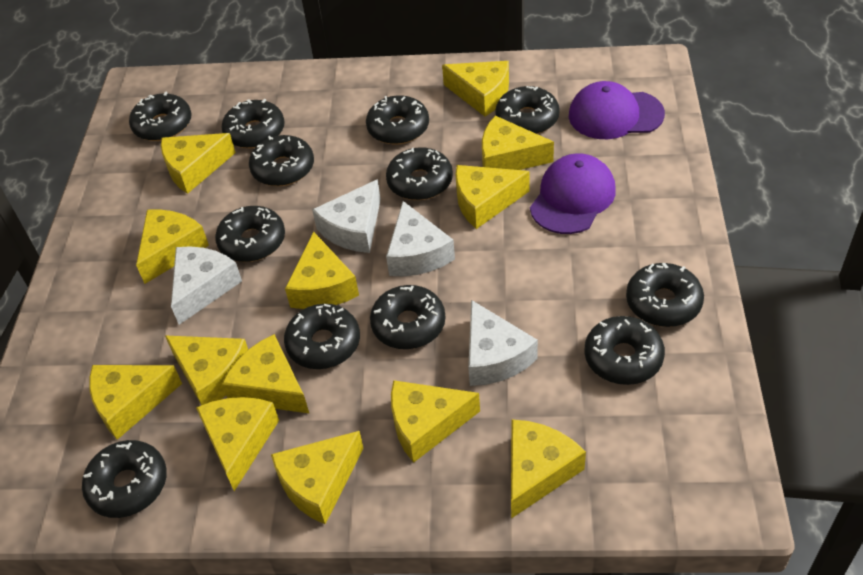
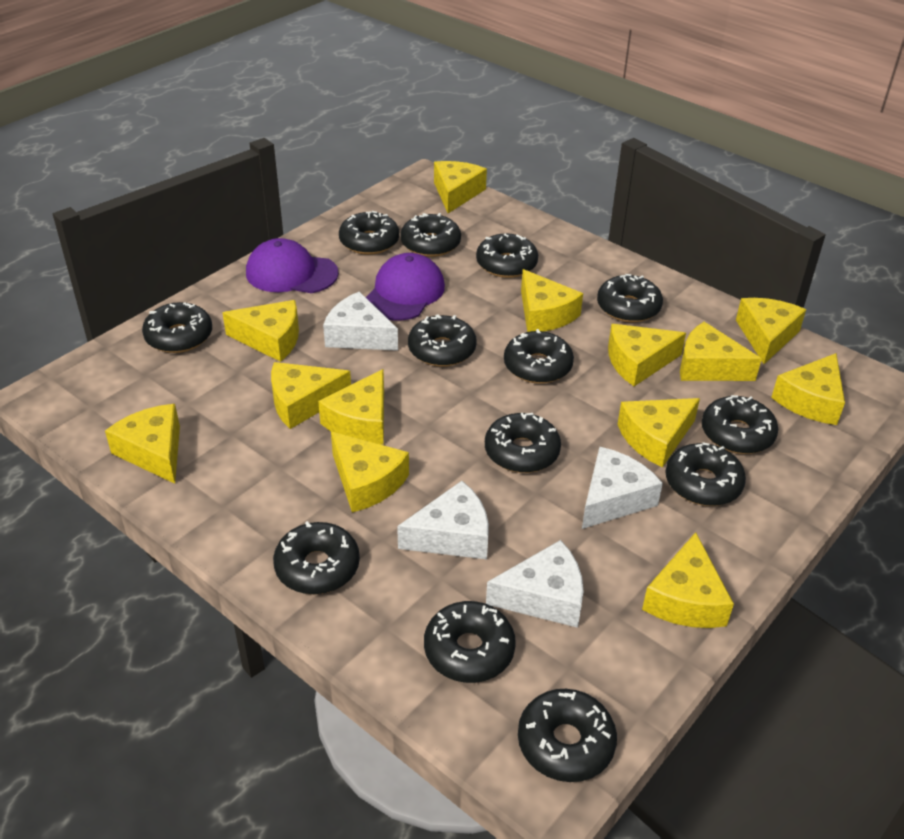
black donut: [82,440,167,518] [129,92,192,141] [215,206,285,262] [221,99,285,148] [249,135,314,186] [284,304,360,369] [366,95,429,145] [370,285,446,349] [386,147,453,200] [495,86,560,134] [584,316,665,385] [626,263,704,327] = 12 -> [142,302,212,353] [273,521,360,594] [339,211,399,255] [401,213,461,257] [408,315,477,367] [424,601,516,683] [476,234,538,278] [485,413,561,473] [504,329,574,384] [518,689,617,782] [597,274,663,322] [665,442,746,506] [702,395,778,454] = 13

